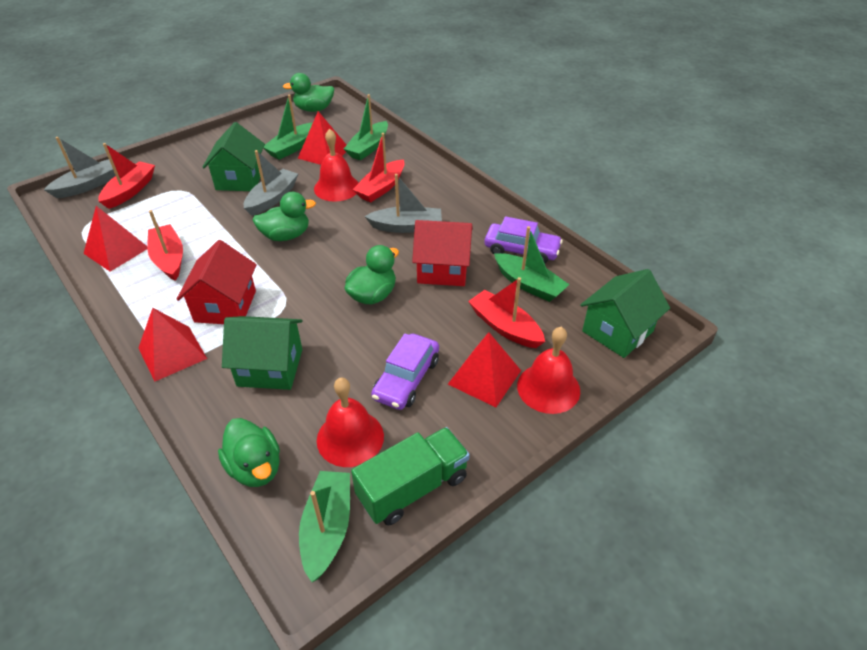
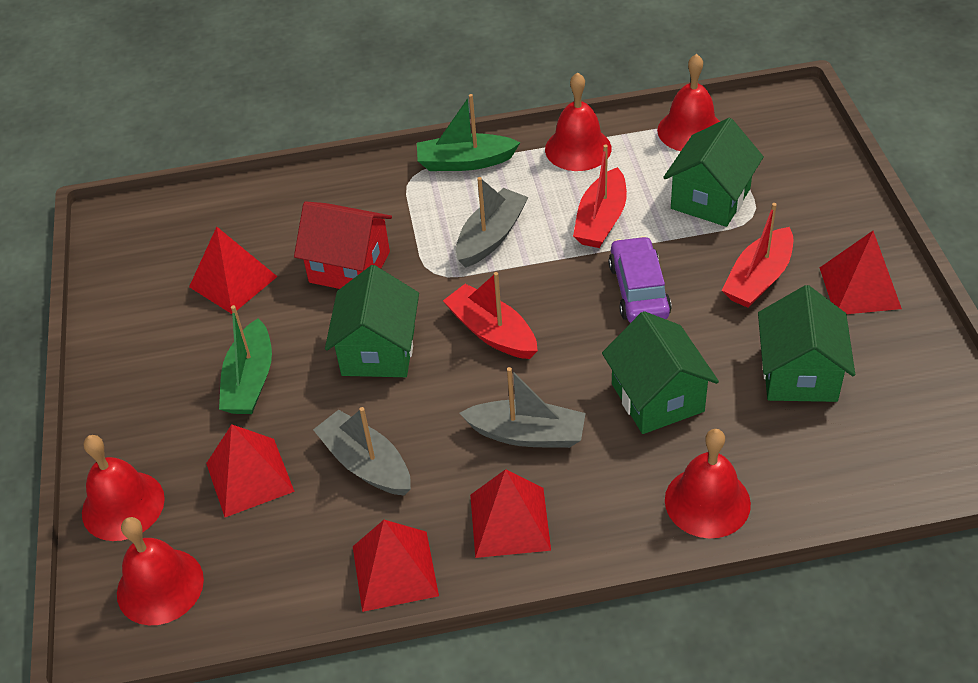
green boat: [264,95,313,160] [299,471,350,582] [344,94,388,160] [494,226,570,302] = 4 -> [219,305,272,414] [417,94,520,171] = 2
green duck: [218,418,280,487] [252,192,316,241] [283,73,334,112] [345,245,399,304] = 4 -> none = 0
green house: [202,122,265,191] [222,316,302,390] [580,269,670,358] = 3 -> [325,265,419,377] [602,311,719,434] [663,118,764,227] [758,285,855,402] = 4
green truck: [351,427,470,525] = 1 -> none = 0
purple car: [371,333,439,410] [484,216,563,263] = 2 -> [609,236,672,323] = 1
red bell: [314,129,359,202] [317,378,384,467] [517,327,580,414] = 3 -> [82,435,165,541] [117,517,204,625] [545,72,611,171] [657,54,720,151] [665,429,751,538] = 5
red boat: [98,143,155,209] [147,210,183,281] [353,133,404,203] [468,277,545,348] = 4 -> [443,272,538,359] [573,144,627,248] [722,203,793,308] = 3
red house: [177,240,257,324] [412,220,473,286] = 2 -> [294,201,392,289] = 1
red pyramid: [83,206,147,272] [138,308,207,382] [298,111,346,165] [448,332,521,407] = 4 -> [189,227,278,314] [206,424,295,517] [353,520,439,612] [470,469,551,558] [820,231,902,314] = 5

